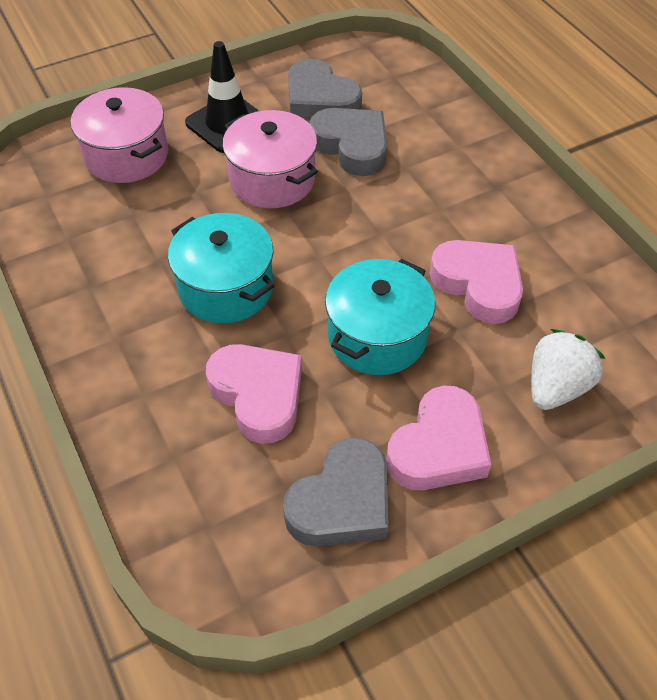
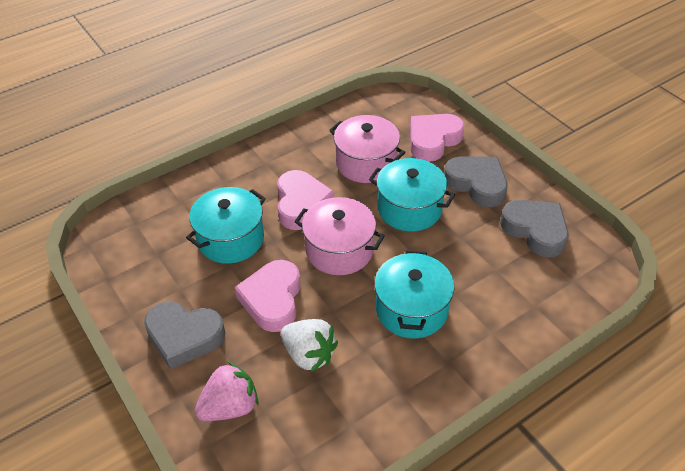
black traffic cone: [185,41,259,153] = 1 -> none = 0
pink strawberry: none = 0 -> [195,362,258,421] = 1
turquoise pot: [168,213,275,324] [325,259,435,375] = 2 -> [186,187,266,264] [369,158,455,232] [374,250,454,338] = 3

